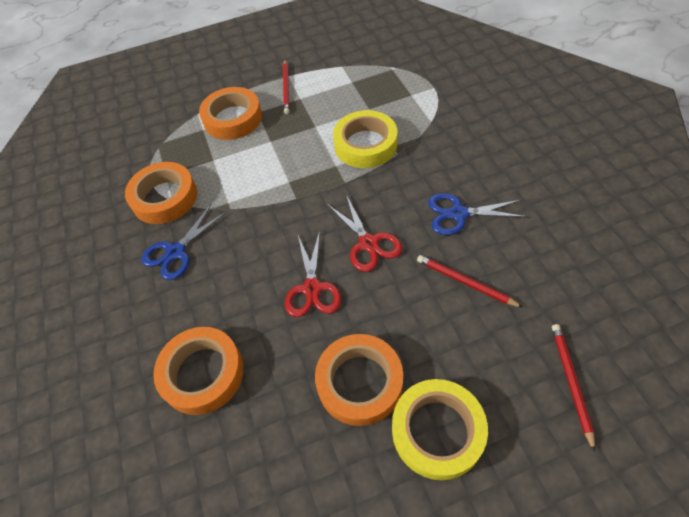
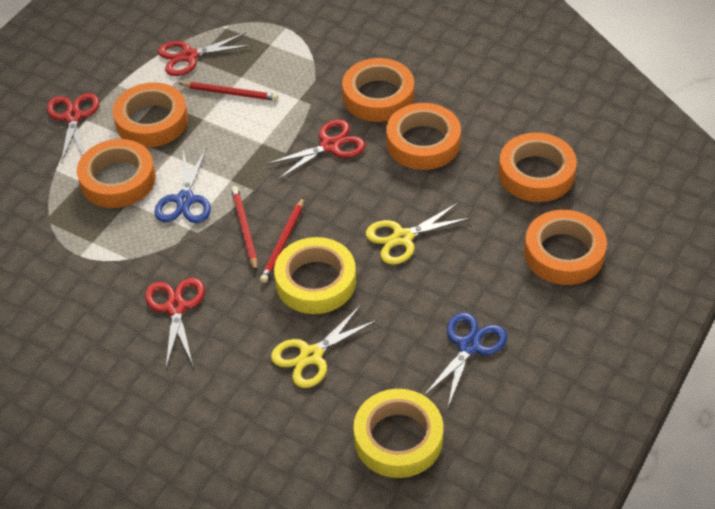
orange tape: [125,162,197,224] [153,327,244,415] [199,87,262,140] [315,334,403,426] = 4 -> [77,139,156,208] [113,82,188,148] [342,58,414,122] [386,103,461,170] [499,133,577,202] [524,210,607,285] = 6
red scissors: [285,231,341,317] [327,195,402,272] = 2 -> [47,93,99,163] [145,278,205,368] [158,33,252,76] [266,119,366,180] = 4
yellow scissors: none = 0 -> [271,306,378,388] [366,203,471,265] = 2

